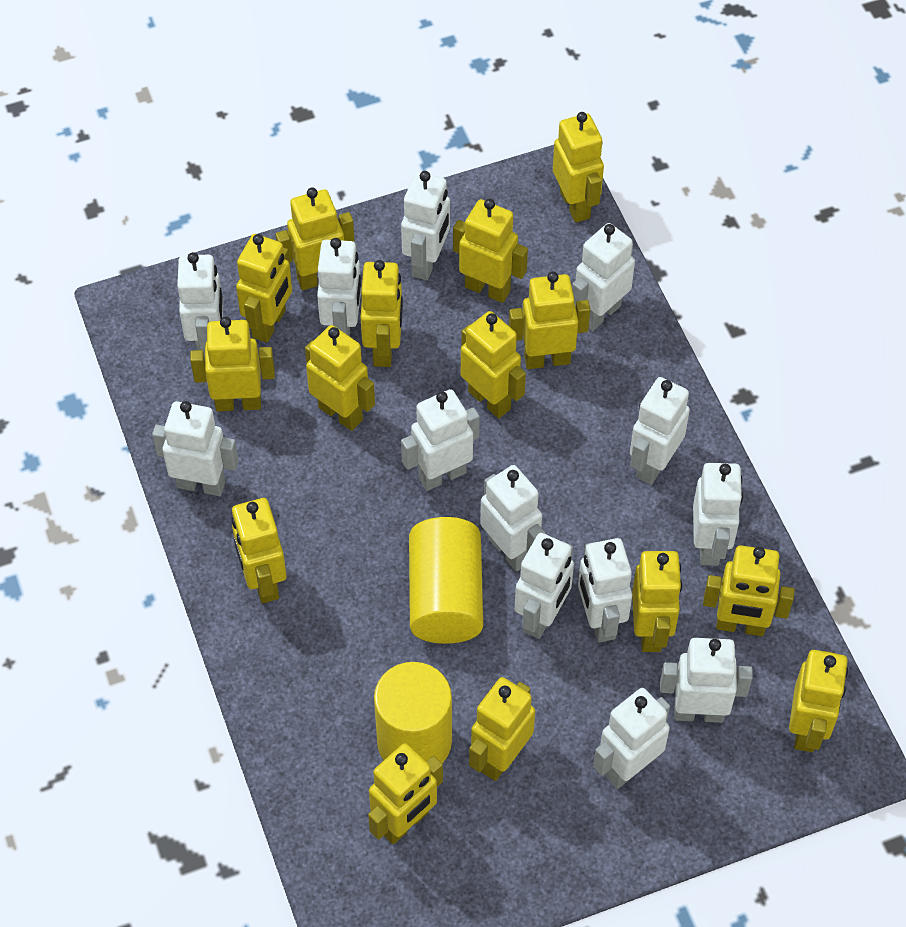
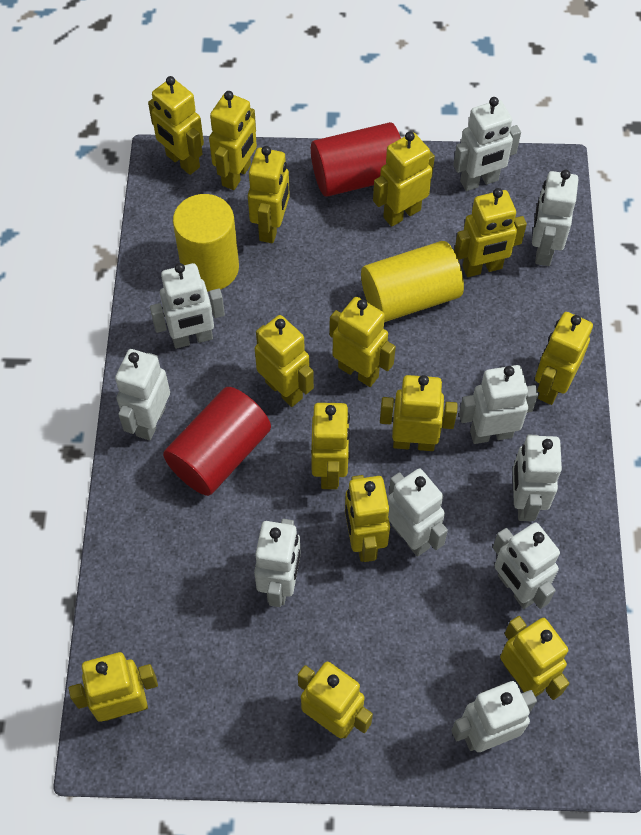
red cylinder: none = 0 -> [163,387,271,496] [311,122,401,197] = 2
white robot: [152,401,239,496] [177,252,223,358] [317,238,361,337] [401,171,450,280] [401,389,480,491] [480,465,545,572] [515,533,574,639] [572,223,635,331] [578,538,632,643] [593,688,670,789] [630,377,690,485] [660,638,753,723] [693,463,743,566] = 13 -> [115,349,170,441] [150,263,225,349] [254,519,301,607] [388,468,448,557] [451,681,537,752] [453,97,521,191] [459,365,538,444] [493,523,560,609] [513,435,562,521] [532,170,578,266] = 10
yellow robot: [190,317,275,412] [231,498,287,603] [236,234,292,342] [275,188,355,290] [305,325,375,431] [361,260,403,367] [368,743,443,844] [453,199,528,303] [461,311,526,418] [469,677,535,781] [509,271,590,369] [553,112,604,223] [632,551,682,652] [703,545,795,636] [789,650,848,752] = 15 -> [69,652,158,722] [148,76,204,175] [209,91,257,190] [248,146,290,243] [255,315,314,407] [298,662,373,738] [311,403,350,489] [329,297,396,387] [345,475,390,562] [373,131,435,227] [380,375,458,451] [454,188,527,277] [500,616,569,700] [535,312,593,405] = 14

